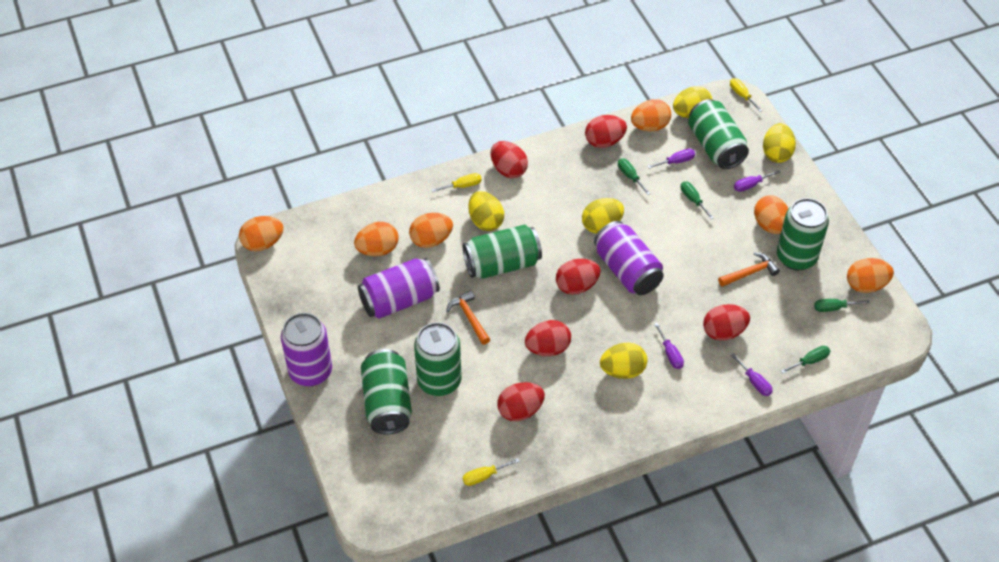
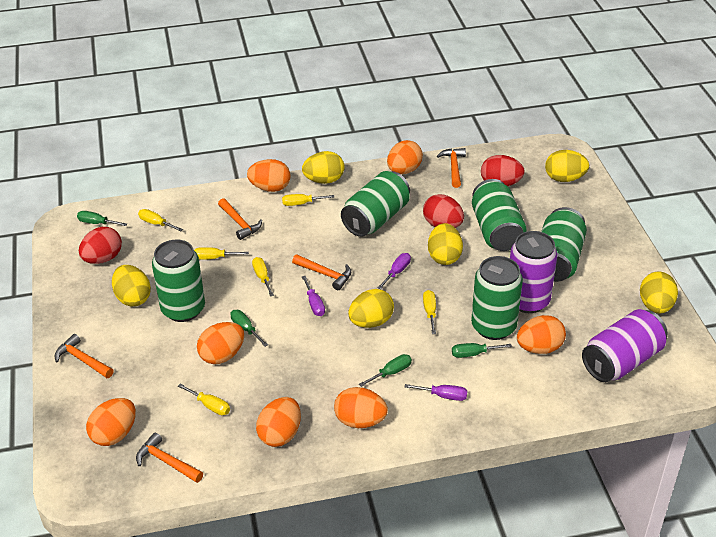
orange egg: [239,216,284,251] [354,222,399,256] [409,213,453,248] [631,99,671,131] [754,195,788,234] [847,258,894,293] = 6 -> [86,398,136,446] [197,322,244,364] [247,159,291,192] [256,397,301,447] [334,387,388,428] [387,140,423,174] [517,315,566,354] = 7
orange hammer: [446,290,490,345] [718,252,780,287] = 2 -> [55,334,114,378] [136,433,203,483] [218,198,262,240] [292,254,351,290] [437,148,466,188] = 5
purple can: [281,313,332,386] [358,258,440,319] [594,221,664,295] = 3 -> [510,231,558,313] [582,309,668,382] = 2
purple screwdriver: [647,149,695,169] [654,323,684,369] [731,353,773,396] [734,170,781,192] = 4 -> [302,276,325,316] [377,253,411,289] [405,384,467,401] = 3
red egg: [491,141,528,178] [497,382,545,421] [525,320,571,356] [556,259,601,295] [585,115,627,148] [703,304,750,341] = 6 -> [79,227,122,264] [423,194,464,228] [481,155,525,186] = 3
yellow egg: [468,191,504,231] [582,198,624,234] [600,343,648,379] [673,86,712,118] [763,123,796,163] = 5 -> [112,265,151,307] [302,151,345,184] [348,289,394,328] [428,223,463,265] [545,150,589,182] [640,272,678,313] = 6
yellow screwdriver: [431,173,482,192] [463,458,520,486] [730,78,762,112] = 3 -> [138,209,183,231] [178,383,230,415] [194,247,249,260] [252,257,274,297] [282,194,334,206] [423,290,436,334] = 6

